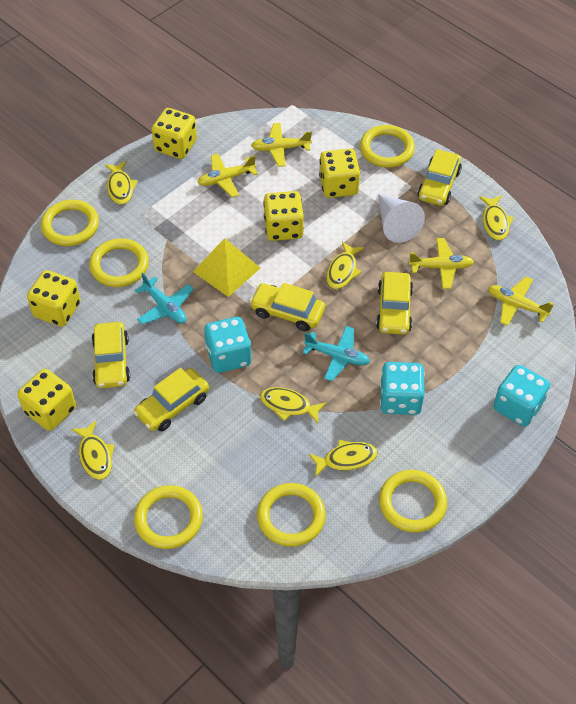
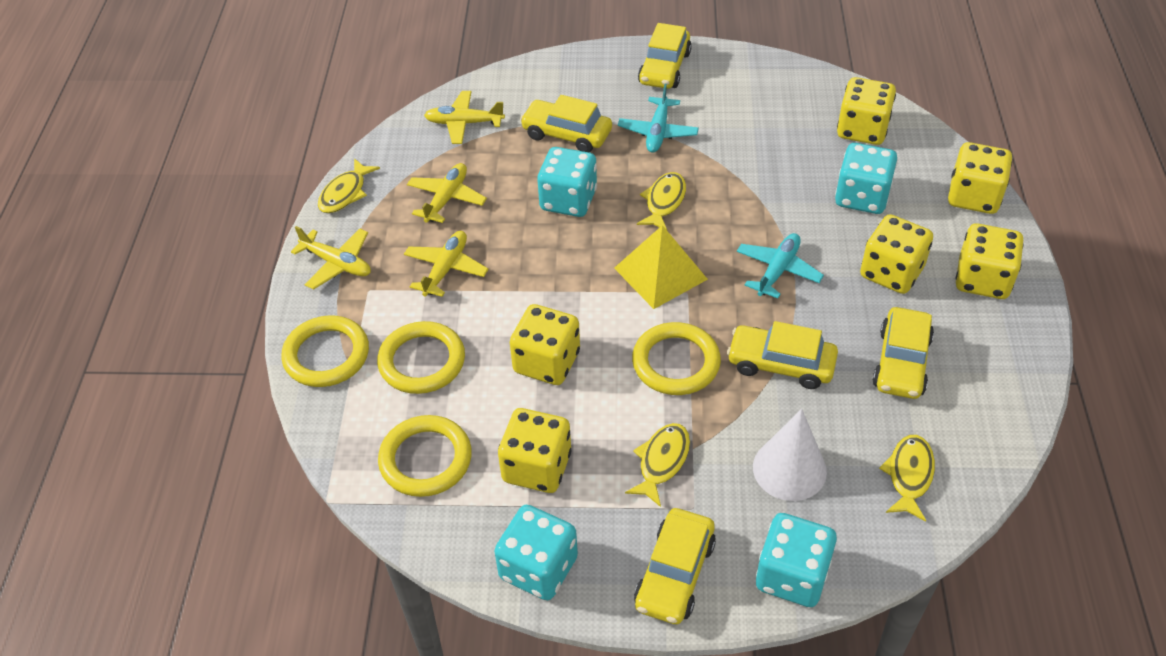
turquoise dice: [204,317,252,373] [380,362,425,415] [493,365,550,427] = 3 -> [494,505,578,600] [537,147,597,217] [756,513,837,607] [835,143,897,214] = 4
yellow dice: [17,369,76,431] [27,270,81,327] [152,108,197,159] [263,191,304,241] [319,149,360,198] = 5 -> [498,408,571,493] [510,304,580,385] [837,77,896,145] [860,214,933,294] [948,142,1012,214] [956,223,1024,299] = 6
yellow fish: [71,421,114,480] [105,161,138,205] [260,387,327,423] [309,439,377,477] [326,241,364,289] [479,195,514,241] = 6 -> [318,158,380,213] [625,423,690,507] [637,172,686,230] [879,435,935,522] = 4
yellow ring: [41,200,99,246] [89,238,149,287] [134,485,203,549] [257,483,326,547] [360,125,415,168] [379,470,447,533] = 6 -> [281,315,369,387] [377,321,465,394] [378,415,472,497] [632,322,721,395] = 4

